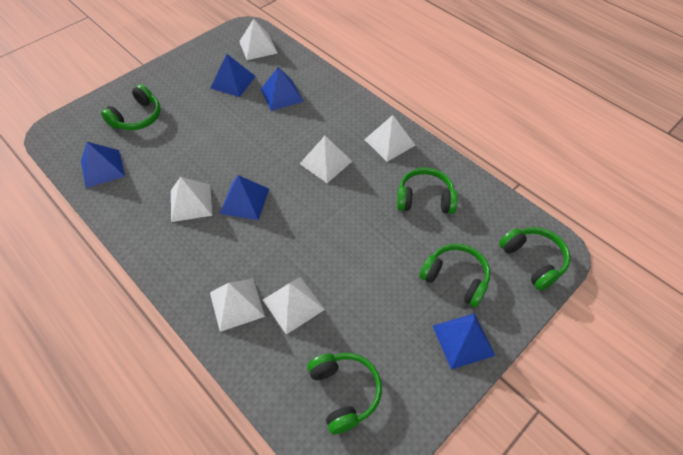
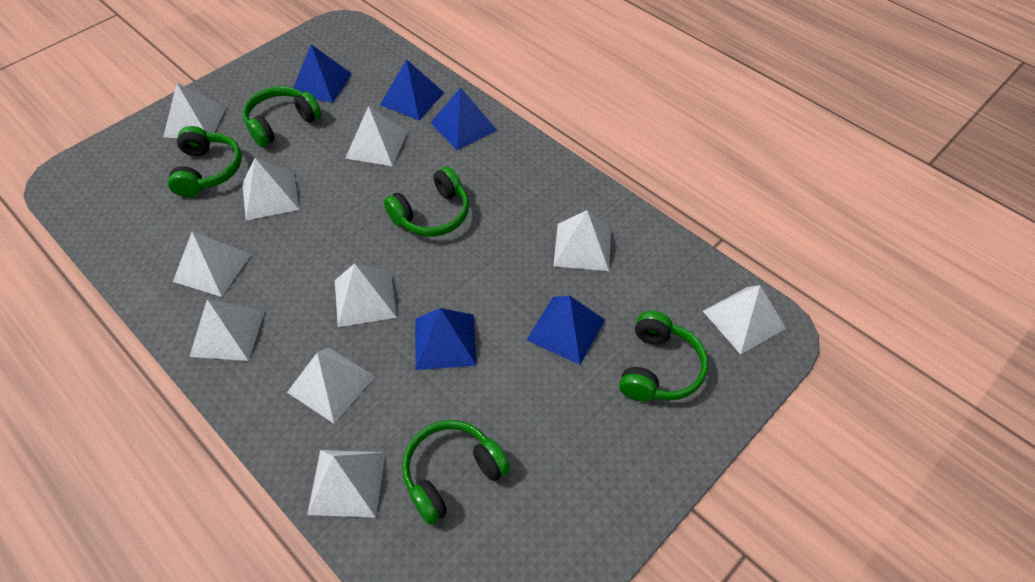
white pyramid: [171,177,212,222] [210,279,265,332] [239,19,277,60] [263,277,325,335] [300,136,352,183] [364,115,415,162] = 6 -> [163,83,226,138] [173,232,251,297] [189,299,265,361] [242,158,299,221] [287,347,375,424] [307,450,386,518] [335,263,397,327] [345,106,408,166] [553,210,611,271] [703,285,786,355] = 10

